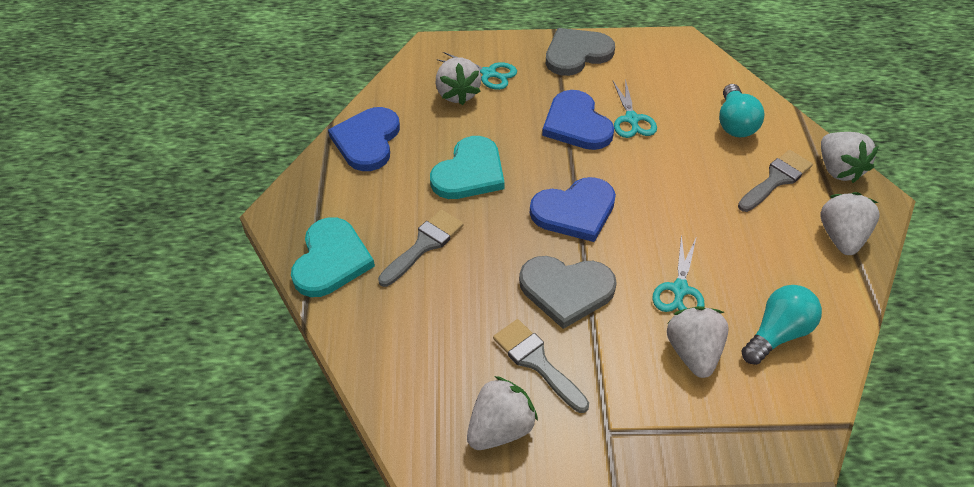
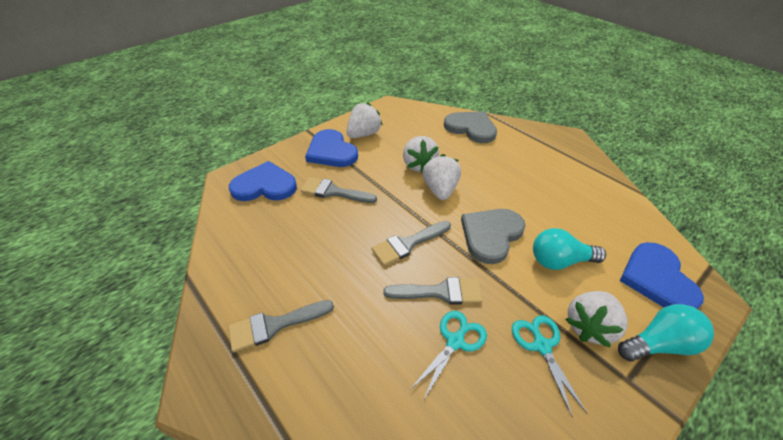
grey brush: [378,210,464,287] [493,319,589,413] [738,150,813,212] = 3 -> [228,300,334,352] [300,177,377,203] [372,221,451,266] [384,277,483,304] = 4
turquoise heart: [291,217,375,297] [430,136,505,199] = 2 -> none = 0
turquoise scissors: [437,52,517,90] [613,79,657,138] [652,234,705,312] = 3 -> [410,311,487,401] [512,315,587,418] = 2
white strawberry: [435,57,481,105] [467,376,538,450] [667,306,729,378] [820,192,879,255] [821,132,879,183] = 5 -> [347,102,383,138] [403,136,439,173] [422,154,461,200] [565,291,627,347] = 4

